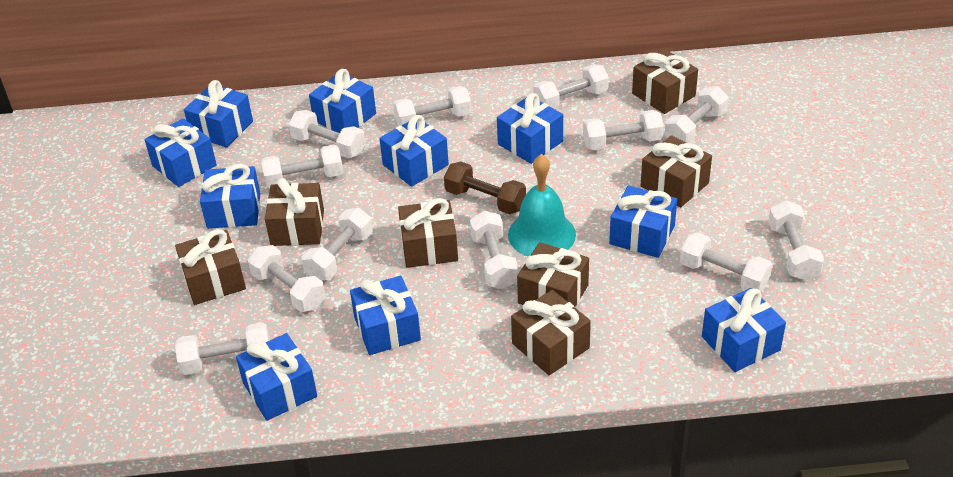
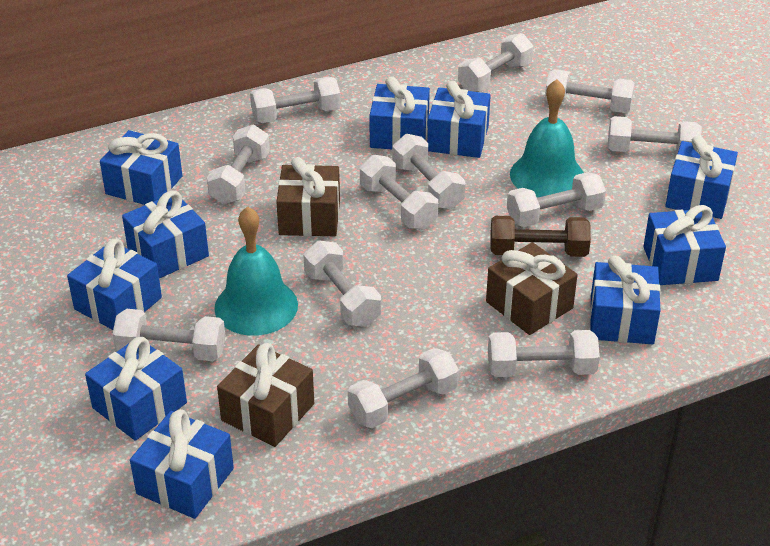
brown gift: [175,229,246,305] [265,178,324,246] [398,198,458,268] [511,290,591,375] [517,242,589,307] [632,49,698,114] [641,135,712,207] = 7 -> [217,343,314,447] [276,157,340,236] [486,242,577,335] = 3
turquoise bell: [508,154,576,257] = 1 -> [214,206,298,336] [510,79,584,198] = 2

